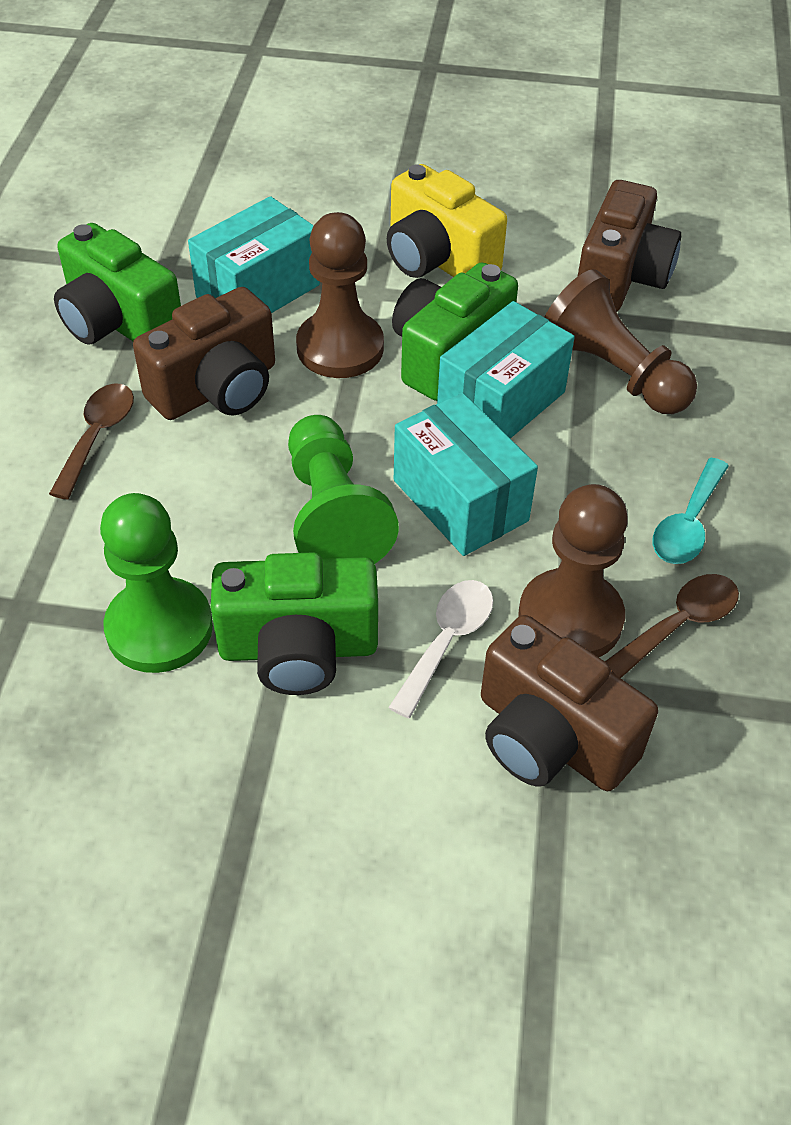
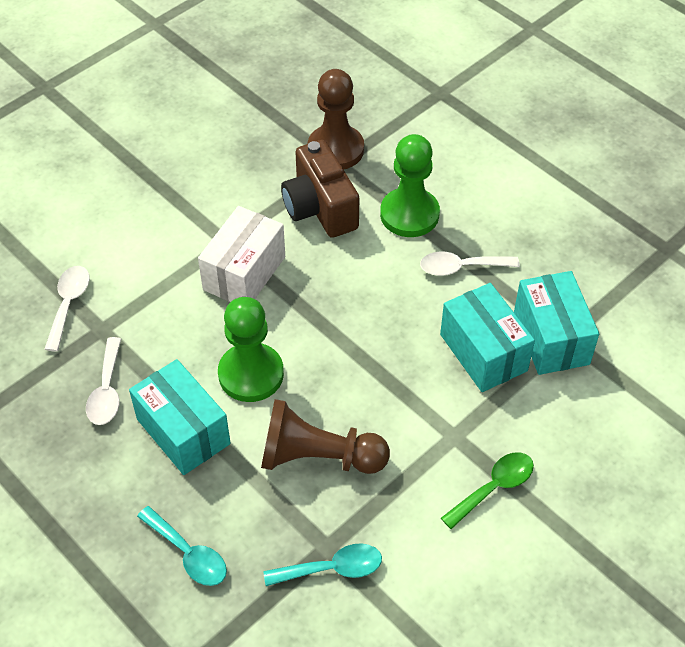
brown camera: [133,287,275,420] [481,615,658,791] [578,180,682,312] = 3 -> [281,140,359,238] = 1
brown pawn: [296,212,384,378] [518,484,628,657] [544,269,697,414] = 3 -> [261,399,390,474] [308,69,364,170] = 2
brown spoon: [49,383,134,500] [605,574,739,678] = 2 -> none = 0
green camera: [54,223,181,345] [211,552,378,695] [392,262,518,401] = 3 -> none = 0
green spoon: none = 0 -> [441,452,534,529] = 1
turquoise spoon: [653,458,729,564] = 1 -> [137,506,227,586] [264,543,382,586] = 2
white box: none = 0 -> [198,206,285,302] = 1
white spoon: [388,580,493,718] = 1 -> [44,266,90,352] [86,337,121,425] [420,252,520,276] = 3
yellow camera: [387,164,507,278] = 1 -> none = 0

